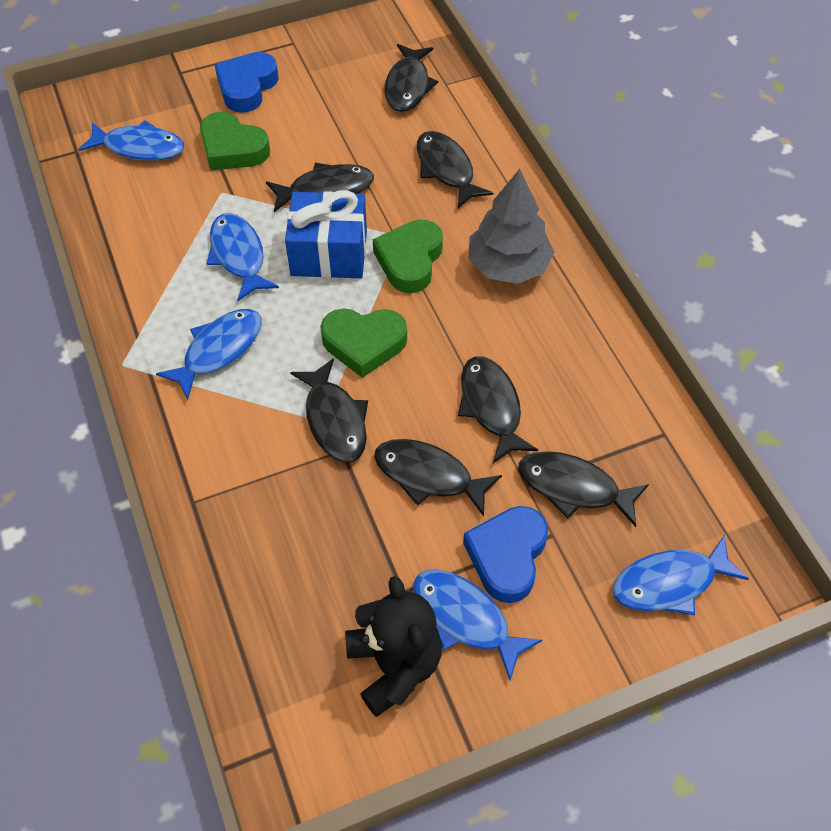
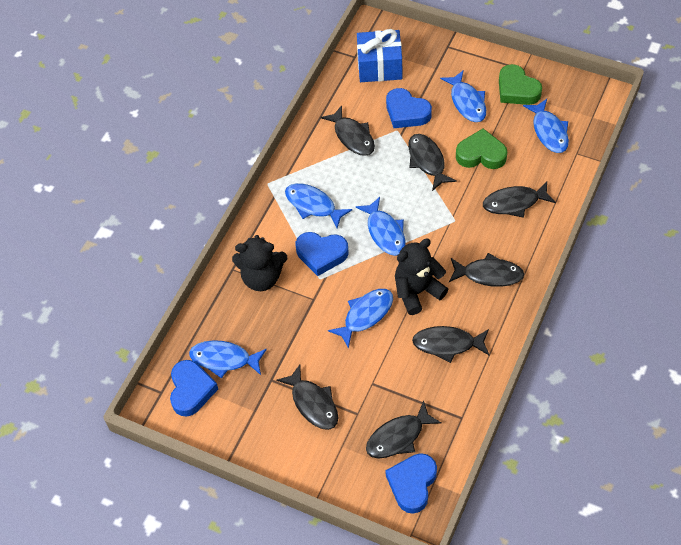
black teddy bear: [345,576,442,717] = 1 -> [232,235,287,291] [395,239,448,315] = 2
blue fish: [78,120,184,161] [156,309,262,399] [206,213,279,302] [413,569,542,680] [612,534,749,615] = 5 -> [189,340,267,378] [285,183,352,229] [328,289,393,349] [356,197,406,256] [440,70,486,122] [523,99,569,153] = 6
blue heart: [214,52,279,113] [463,506,548,603] = 2 -> [170,360,218,417] [295,232,349,276] [385,453,437,514] [386,88,432,128] = 4
green heart: [200,112,270,171] [320,308,407,378] [373,219,443,293] = 3 -> [456,128,507,169] [499,64,542,105] = 2
grey tree: [468,169,554,284] = 1 -> none = 0

